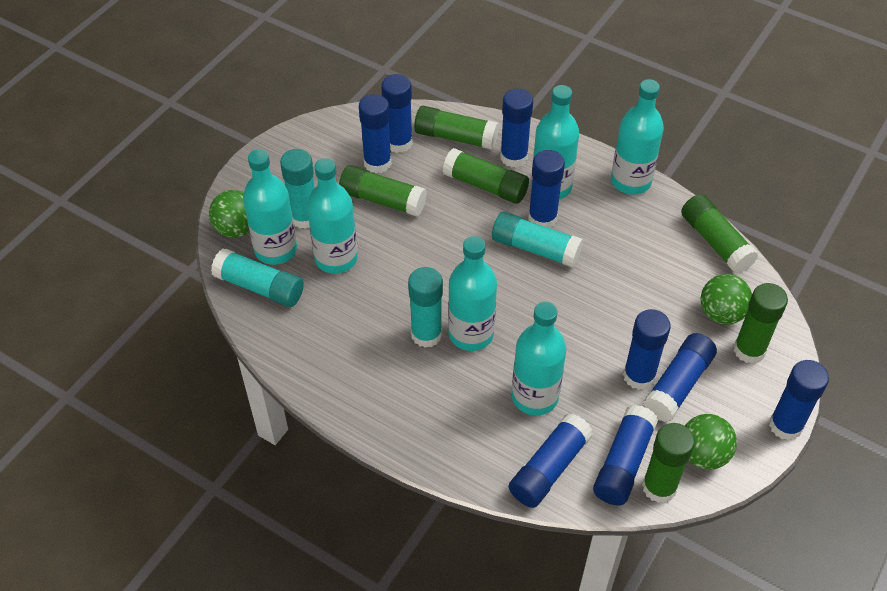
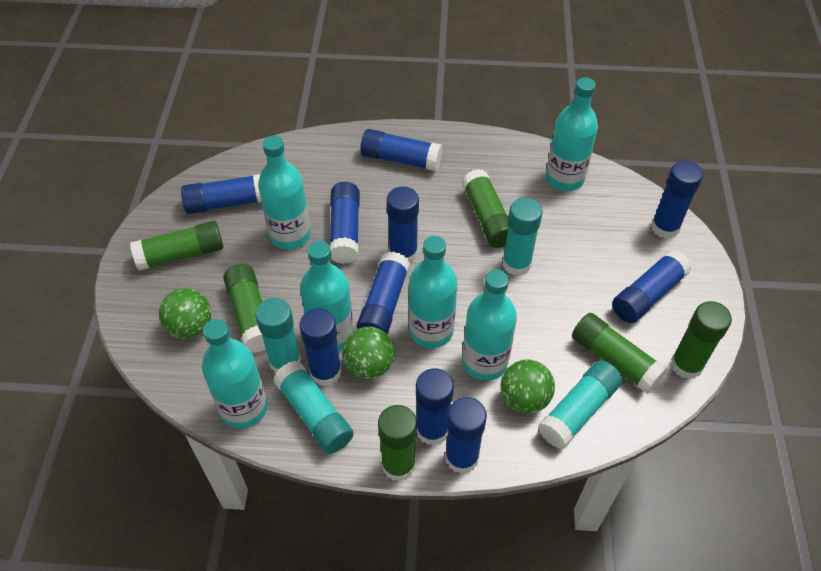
blue glue stick: [359,94,392,173] [381,74,413,153] [500,88,533,167] [509,413,593,508] [528,150,565,228] [593,405,658,505] [623,309,671,390] [643,333,717,422] [769,360,829,441] = 9 -> [181,174,262,214] [299,308,342,386] [329,182,360,264] [357,251,410,335] [360,129,442,171] [387,186,419,262] [416,368,454,445] [445,397,487,474] [612,250,691,323] [651,161,703,239] = 10

